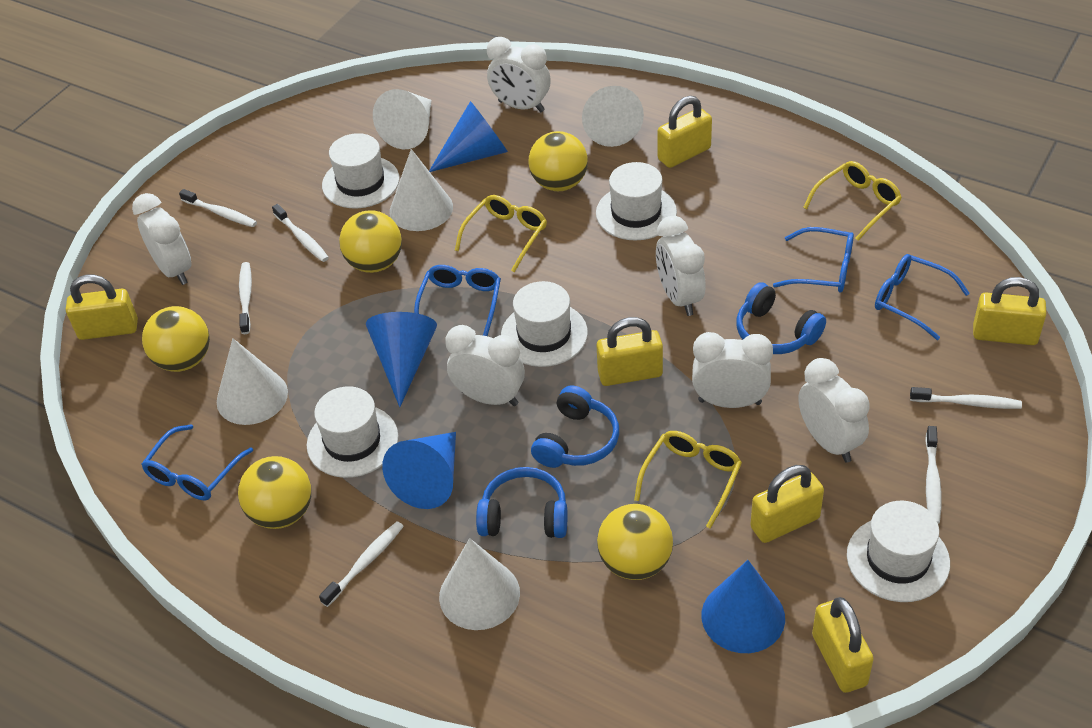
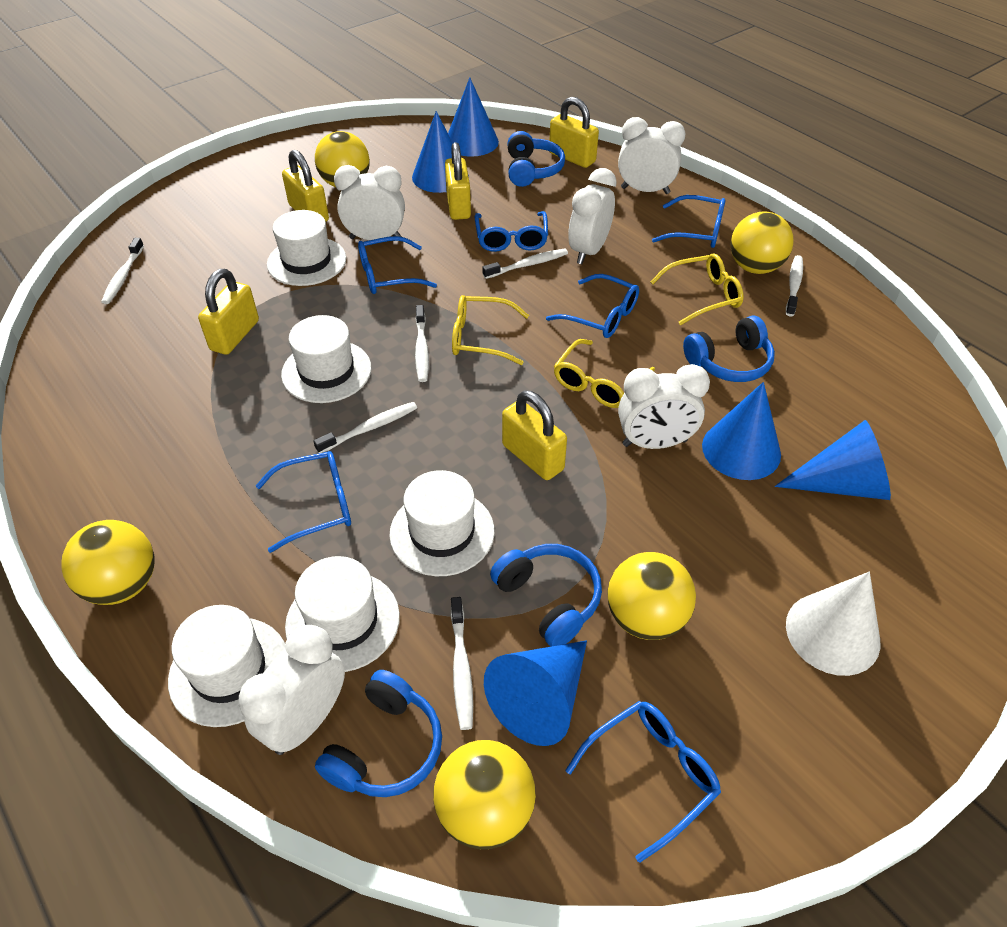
blue cone: [366,312,437,407] [382,432,456,509] [429,101,508,172] [702,560,785,653] = 4 -> [412,111,469,193] [448,77,499,157] [484,640,587,746] [702,382,781,480] [775,420,891,500] = 5
blue glasses: [141,424,253,500] [414,265,501,336] [773,227,854,292] [875,254,970,340] = 4 -> [256,451,351,553] [358,236,437,294] [475,211,548,252] [546,274,639,338] [566,701,721,863] [652,195,726,248] = 6
blue headphones: [476,467,567,538] [531,386,619,468] [736,282,826,354] = 3 -> [315,670,442,797] [490,544,602,646] [507,131,565,187] [683,316,775,382] = 4
white clock: [132,193,191,285] [445,325,525,406] [487,37,551,112] [656,216,705,316] [692,332,773,408] [798,358,870,463] = 6 -> [239,625,345,755] [334,165,405,240] [568,168,617,264] [618,117,685,194] [618,364,710,449] = 5
white cone: [217,338,288,425] [373,89,432,149] [390,149,453,231] [439,538,520,630] [582,86,644,147] = 5 -> [786,572,881,676] = 1
yellow padlock: [66,275,138,340] [596,317,663,386] [658,96,712,168] [750,465,824,543] [812,597,874,693] [973,277,1046,345] = 6 -> [198,269,259,355] [282,150,329,221] [445,142,471,220] [502,390,567,480] [549,97,599,168] = 5

